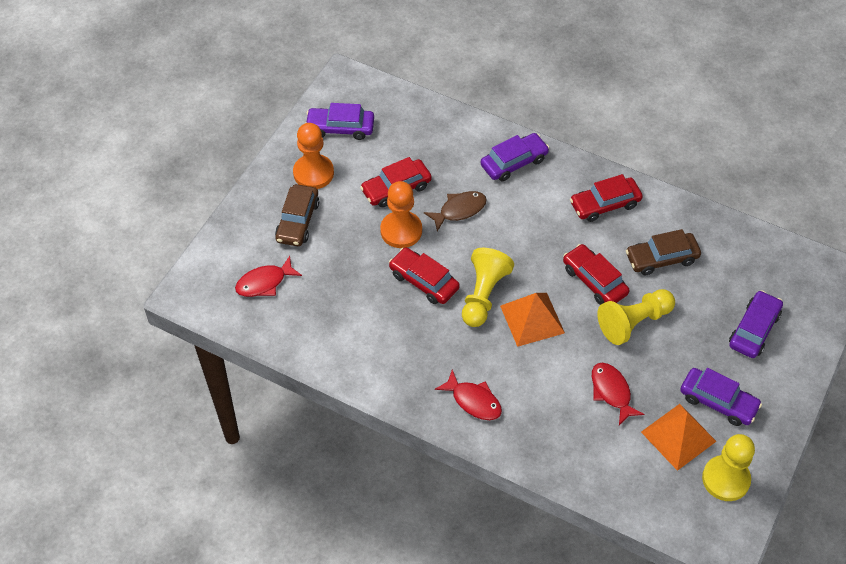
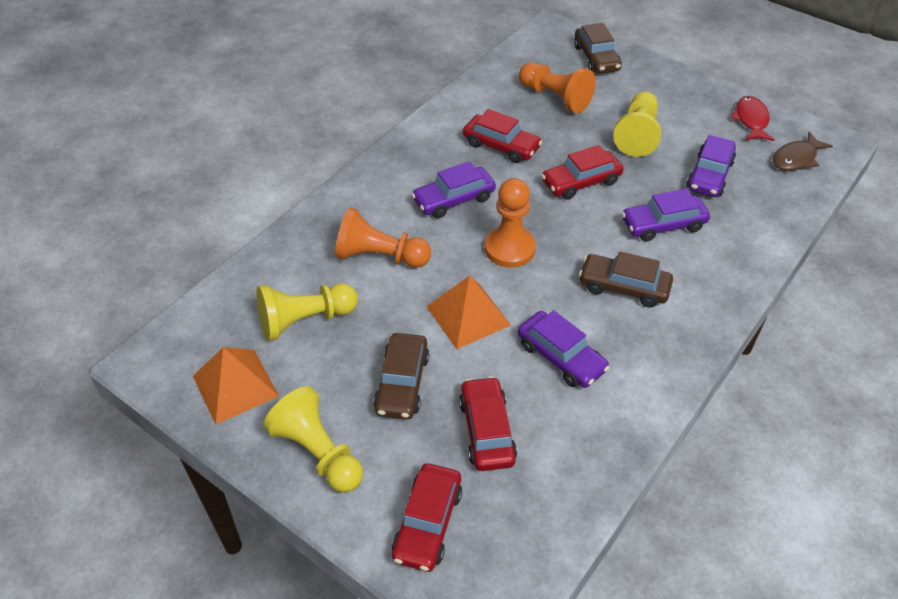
brown car: [275,184,319,246] [626,229,701,275] = 2 -> [373,333,429,419] [574,23,622,74] [579,251,673,308] = 3
orange pawn: [293,123,334,189] [380,181,422,248] = 2 -> [335,208,431,268] [485,178,536,268] [519,62,596,113] = 3
red fish: [235,256,302,297] [435,370,502,420] [592,363,645,425] = 3 -> [731,96,775,141] = 1

